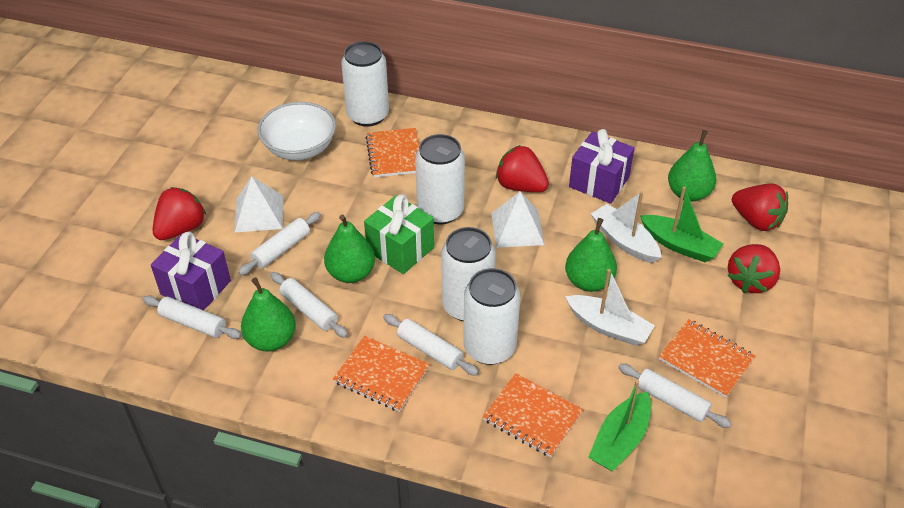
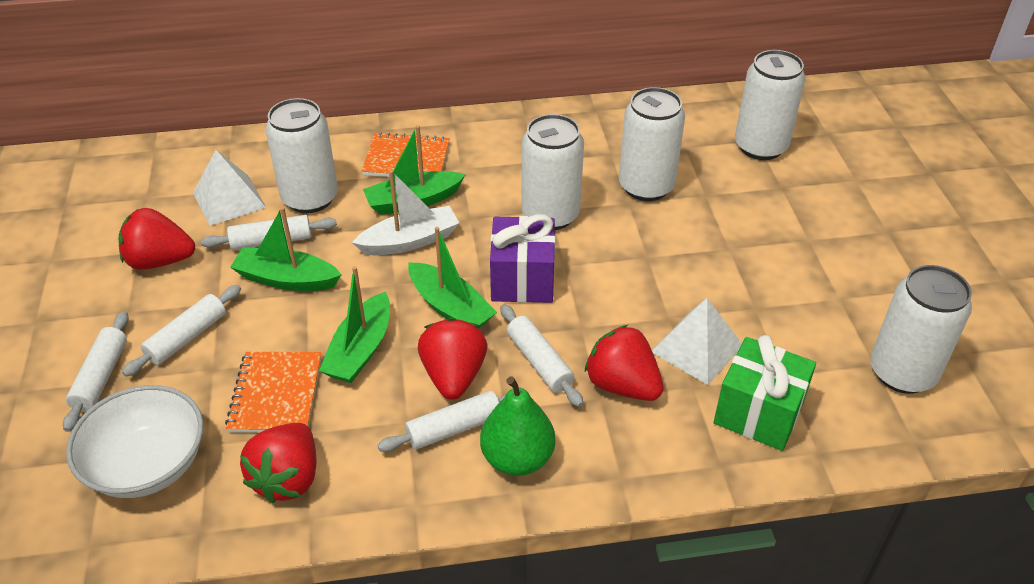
green boat: [588,380,651,471] [640,187,723,262] = 2 -> [230,207,341,291] [319,266,390,383] [363,125,465,215] [408,227,497,329] = 4
green pear: [241,277,296,352] [324,215,375,283] [565,218,617,292] [668,130,716,202] = 4 -> [480,376,555,476] = 1
orange notebook: [333,336,430,412] [366,128,419,178] [483,373,583,457] [659,319,755,398] = 4 -> [225,352,322,433] [362,132,450,177] = 2
purple gift: [151,231,231,310] [569,129,635,204] = 2 -> [490,214,555,303] = 1
white boat: [565,269,655,346] [591,191,661,263] = 2 -> [352,170,459,255] = 1
white can: [341,41,389,127] [415,134,465,224] [441,227,496,321] [463,268,520,365] = 4 -> [265,98,338,213] [521,114,584,230] [619,87,685,201] [735,50,806,160] [870,265,972,394] = 5

